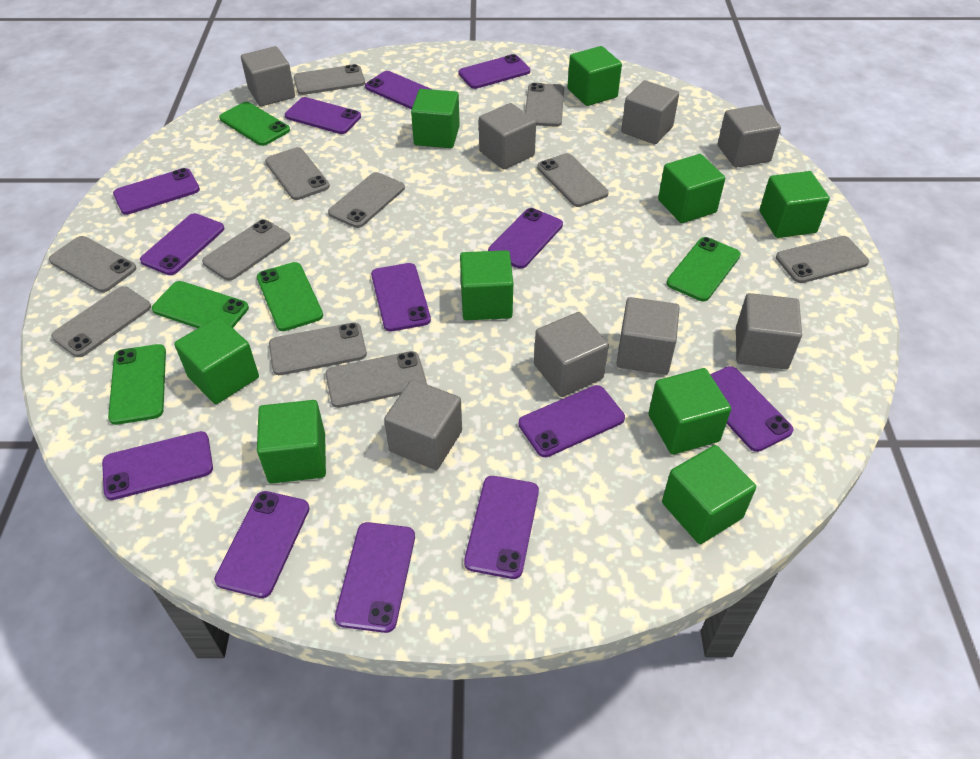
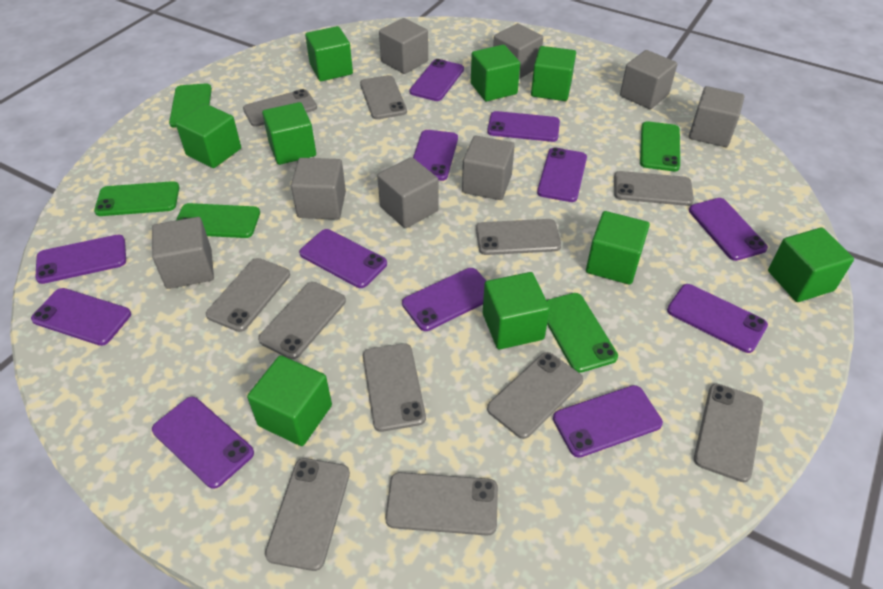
purple phone: [102,431,213,500] [113,168,200,215] [140,213,224,275] [214,491,310,598] [285,97,361,134] [335,522,415,633] [365,71,433,109] [371,263,431,331] [459,54,530,89] [464,476,539,579] [488,208,563,269] [519,385,625,457] [710,366,793,452] = 13 -> [31,288,131,346] [35,235,126,284] [152,397,254,489] [299,229,387,288] [402,268,486,331] [410,59,464,101] [413,130,458,181] [487,111,560,142] [537,147,587,202] [553,385,663,458] [667,284,768,353] [689,198,768,261] = 12

